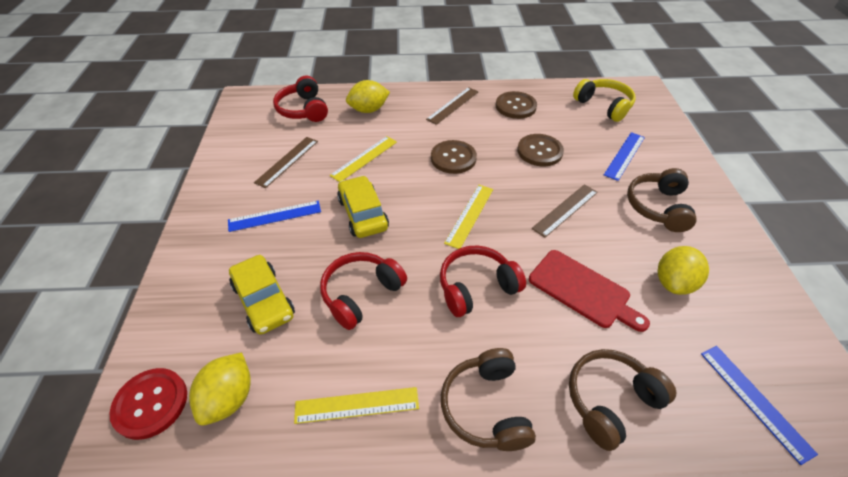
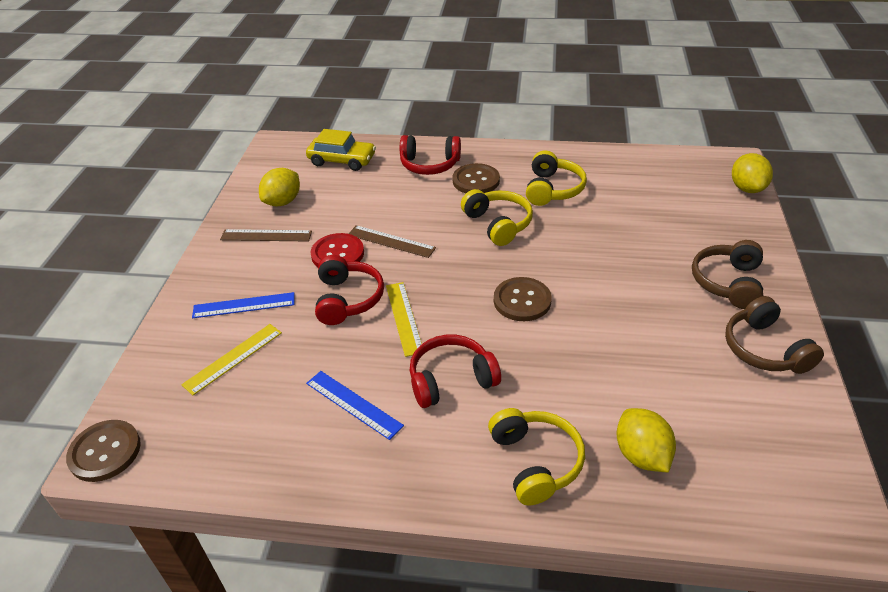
blue ruler: [228,201,321,232] [604,132,645,181] [701,346,818,465] = 3 -> [192,292,294,318] [306,371,404,440] = 2
brown headphones: [441,348,536,451] [569,349,676,451] [627,168,697,232] = 3 -> [692,240,763,309] [725,296,824,374] = 2
brown ruler: [254,137,318,188] [426,87,479,125] [532,184,598,238] = 3 -> [220,229,312,242] [349,225,436,258] = 2
red cutting board: [529,250,650,332] = 1 -> none = 0
yellow car: [229,255,295,335] [337,176,389,238] = 2 -> [306,129,376,171] = 1
yellow headphones: [573,79,636,122] = 1 -> [461,189,533,246] [488,408,585,506] [526,151,587,206] = 3
yellow ruler: [294,387,419,424] [330,136,397,182] [444,185,493,249] = 3 -> [181,324,282,395] [386,282,422,357] = 2

